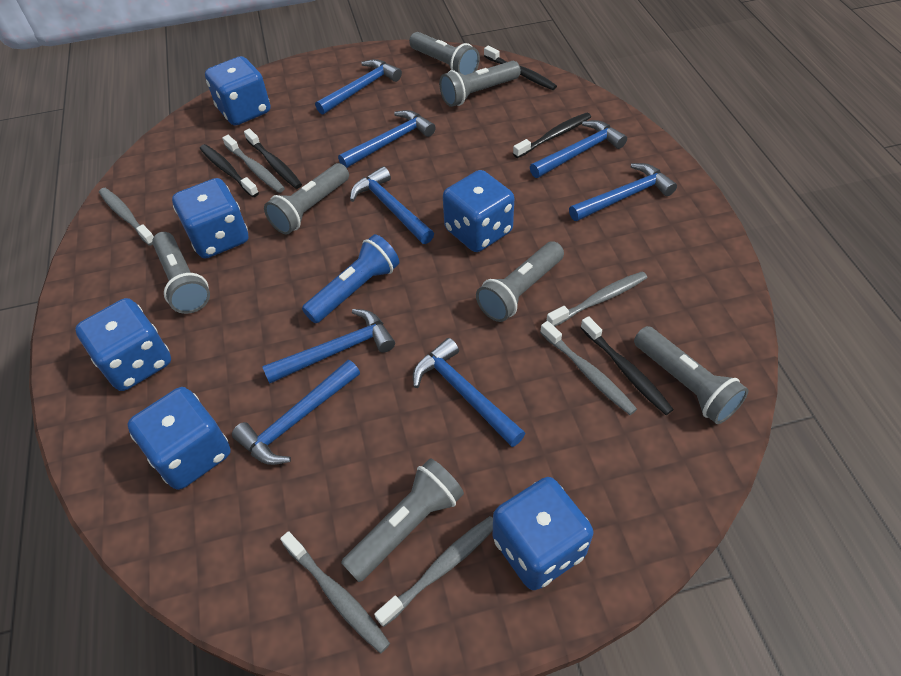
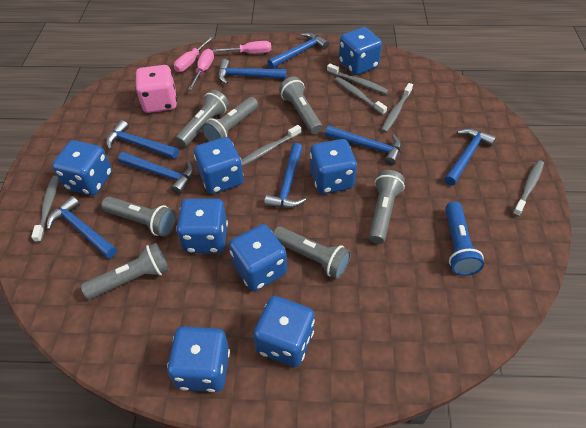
black toothbrush: [200,144,259,197] [244,129,302,189] [484,46,557,90] [513,112,591,158] [580,316,674,415] = 5 -> none = 0
blue dice: [75,298,171,391] [127,387,230,490] [172,178,248,258] [205,56,270,125] [443,170,514,252] [492,477,593,590] = 6 -> [52,140,112,195] [167,326,230,392] [176,198,228,253] [194,137,244,194] [229,224,287,291] [253,296,315,367] [310,139,357,194] [339,27,382,75] = 8
pink dice: none = 0 -> [135,65,177,113] = 1
pink screwdriver: none = 0 -> [174,37,213,72] [188,49,214,90] [213,41,271,54] = 3

